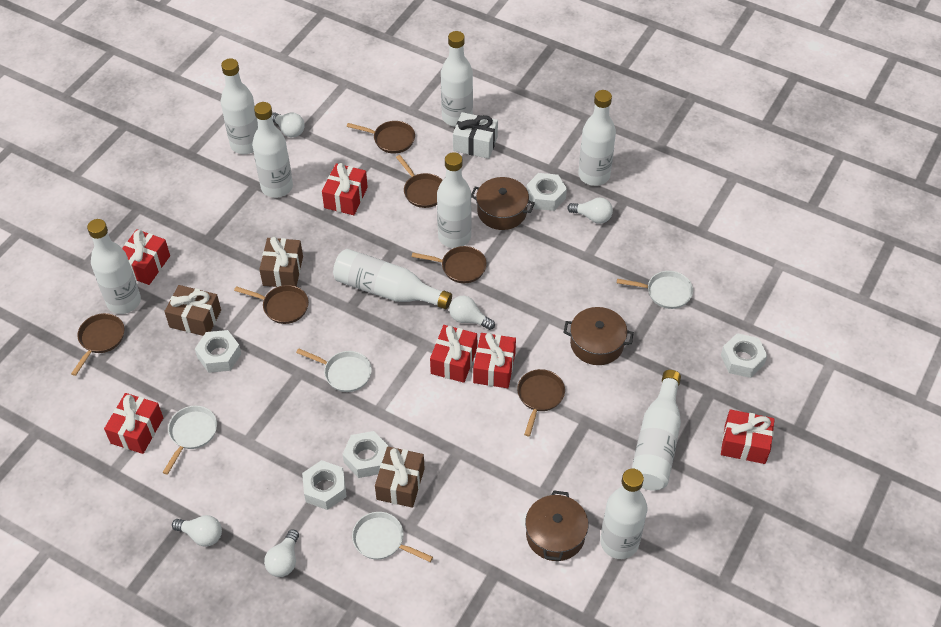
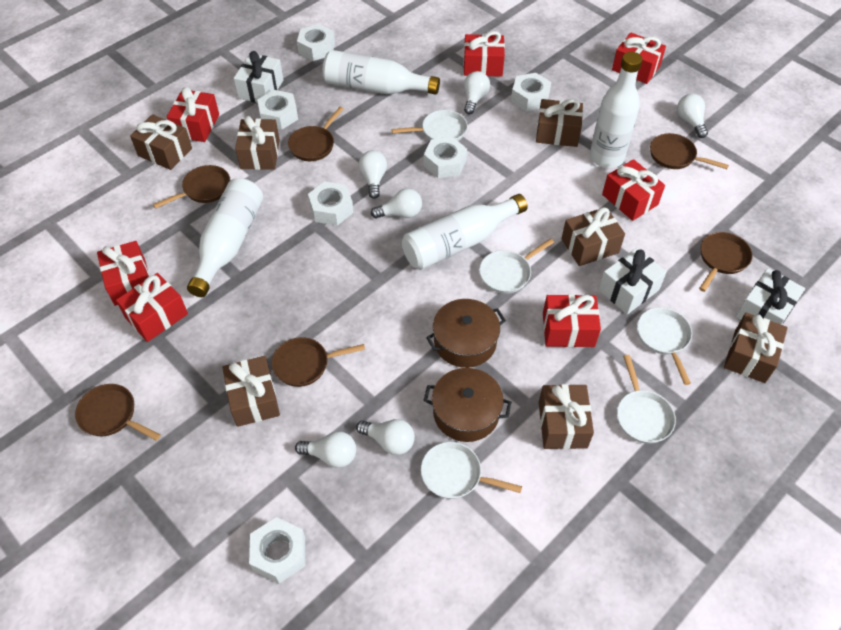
brown gift: [164,285,221,336] [259,237,303,287] [375,447,425,508] = 3 -> [130,114,192,170] [222,356,280,427] [235,116,280,170] [536,99,583,147] [539,384,594,449] [561,207,625,266] [724,312,788,383] = 7
brown pot: [471,177,535,230] [525,490,588,561] [563,307,634,365] = 3 -> [424,368,511,442] [426,299,506,368] = 2
red gift: [104,393,163,454] [122,229,170,285] [322,163,368,215] [430,325,477,383] [473,333,516,388] [721,409,775,464] = 6 -> [97,241,150,306] [116,273,188,342] [167,87,219,142] [463,31,505,77] [543,294,601,347] [602,159,665,221] [612,32,666,84] = 7
white bottle: [87,219,141,314] [221,58,258,154] [252,102,293,198] [333,249,452,310] [437,152,472,248] [441,31,473,127] [578,90,616,186] [600,469,647,559] [632,370,681,491] = 9 -> [187,178,263,297] [322,50,440,95] [402,194,528,270] [590,52,643,168] = 4
white gift: [453,112,498,159] = 1 -> [234,51,283,103] [599,248,667,314] [736,268,805,325] = 3
white light bulb: [172,515,222,547] [264,529,299,577] [272,112,305,137] [449,296,495,330] [567,198,613,224] = 5 -> [295,431,356,468] [356,419,415,455] [359,150,387,199] [371,188,422,218] [464,71,490,114] [677,94,708,138] = 6
white nut: [195,330,241,373] [302,460,347,510] [343,431,389,478] [526,173,567,211] [721,333,767,378] = 5 -> [249,517,305,583] [257,90,298,130] [297,24,335,61] [308,181,354,226] [424,137,467,178] [511,73,551,111] = 6
white pan: [163,406,217,475] [296,348,372,392] [352,512,433,562] [617,271,693,309] = 4 -> [392,110,468,141] [421,442,522,499] [479,238,554,294] [617,355,676,444] [637,307,692,385] = 5

